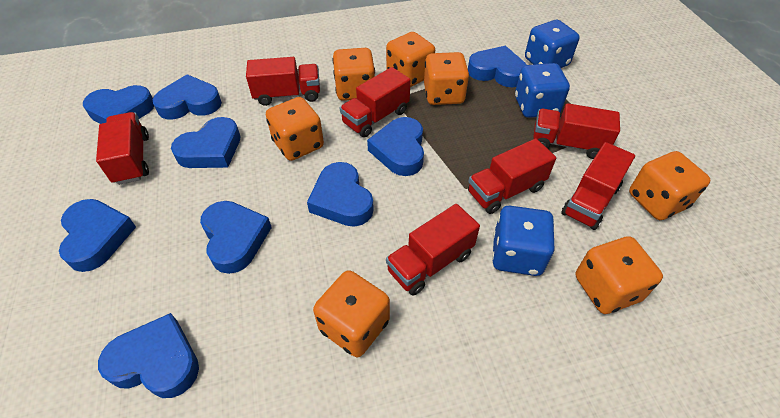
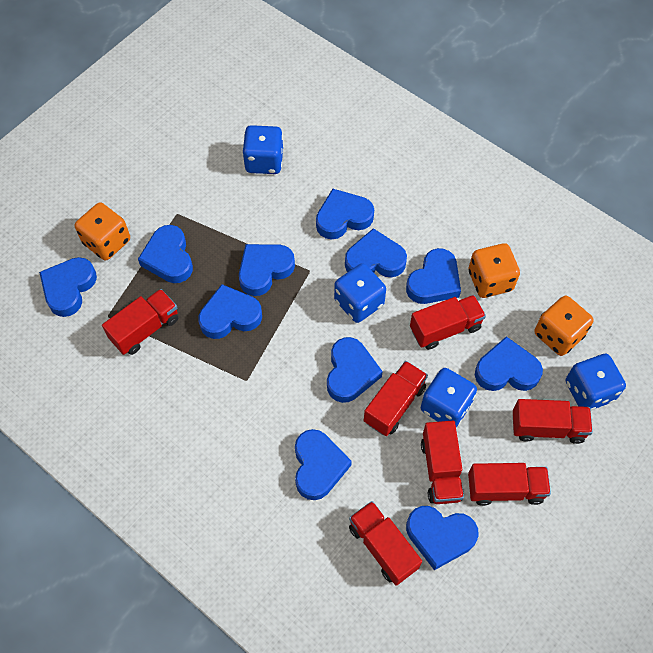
blue dice: [492,206,555,276] [515,63,570,118] [525,20,580,68] = 3 -> [242,125,283,174] [334,263,386,323] [421,368,477,427] [566,354,626,411] = 4
blue heart: [59,199,136,272] [83,85,154,124] [98,313,199,398] [153,74,222,119] [171,117,240,168] [200,201,272,274] [307,162,374,227] [367,117,424,176] [468,46,527,87] = 9 -> [39,257,97,317] [138,225,193,283] [198,284,262,339] [239,244,295,296] [295,429,352,500] [316,189,374,239] [327,337,383,403] [345,228,407,278] [406,248,461,304] [406,506,478,570] [475,336,543,391] = 11
orange dice: [266,97,324,161] [313,270,390,357] [333,48,375,101] [386,32,435,87] [424,52,469,105] [575,236,663,314] [629,151,710,220] = 7 -> [75,203,130,260] [469,243,520,298] [534,296,594,356] = 3

